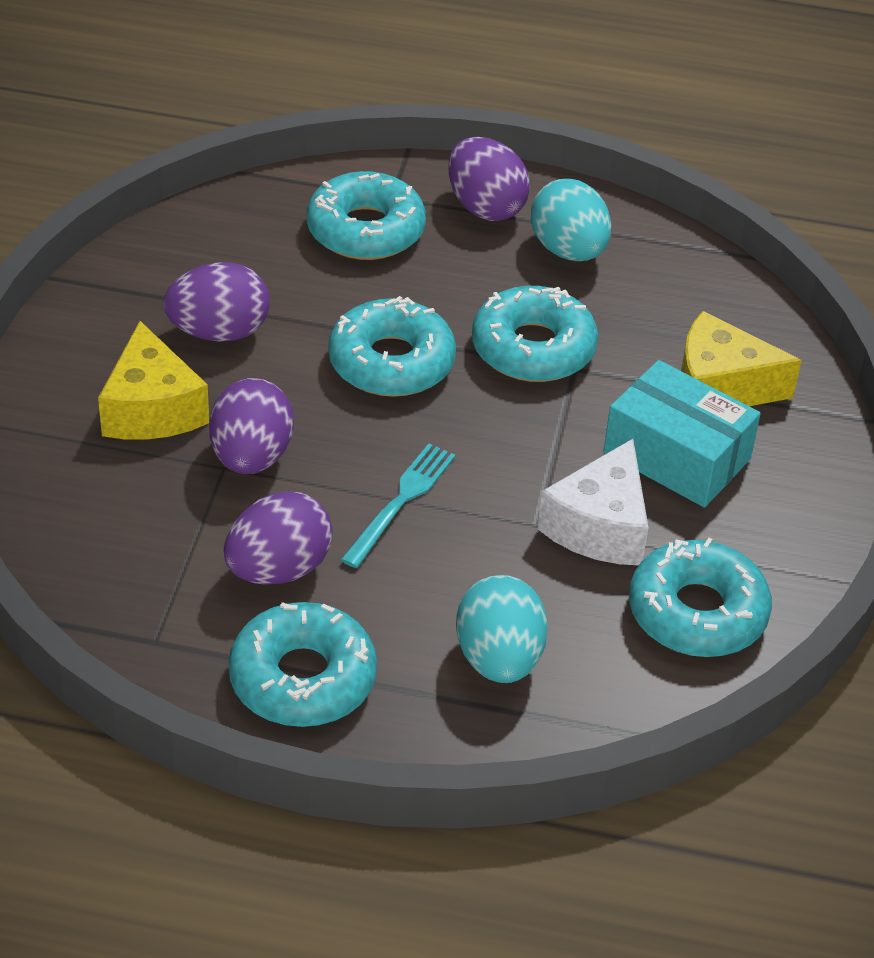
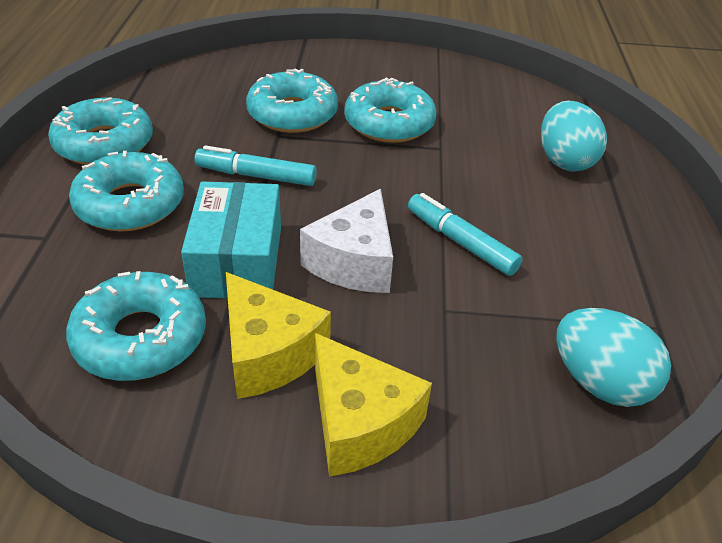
purple egg: [163,262,270,341] [209,378,294,474] [224,491,333,584] [448,137,530,221] = 4 -> none = 0
turquoise fork: [341,443,456,568] = 1 -> none = 0
turquoise marker: none = 0 -> [194,145,317,186] [408,193,523,276] = 2

